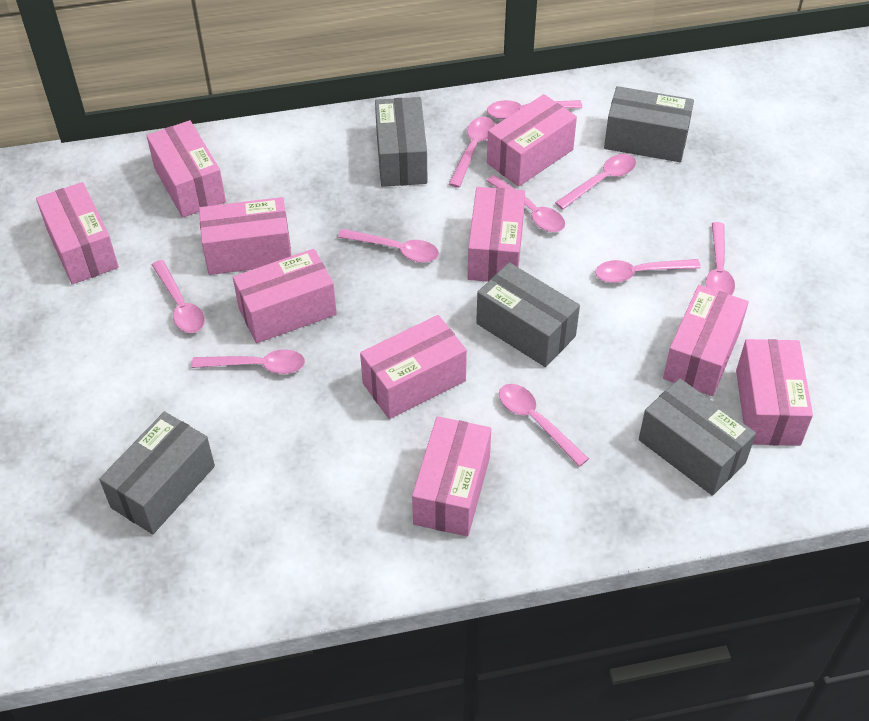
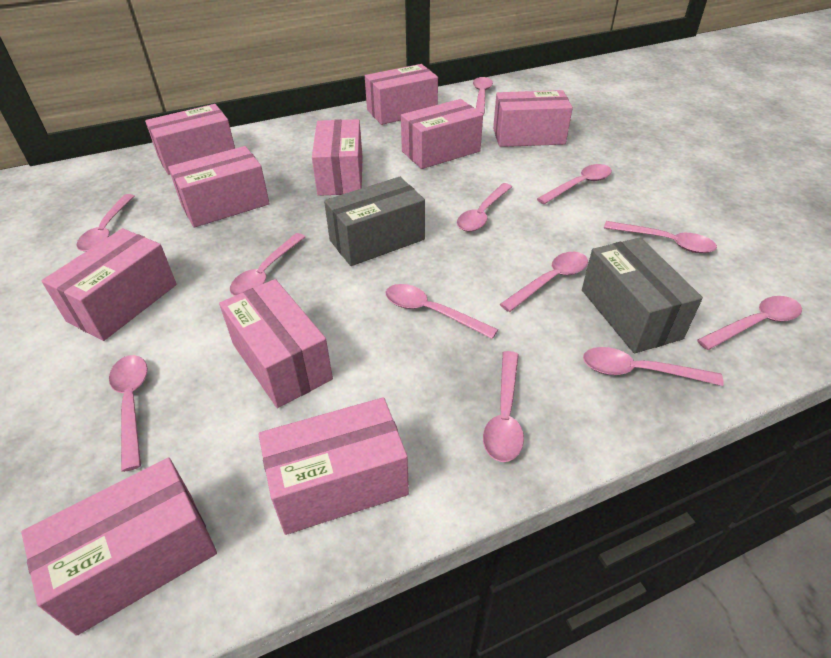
grey box: [99,411,215,534] [375,97,428,187] [476,262,580,367] [604,86,694,162] [639,378,756,496] = 5 -> [324,177,425,266] [582,237,703,353] = 2
pink spoon: [152,260,205,333] [191,349,305,374] [338,229,439,263] [449,117,495,188] [487,100,582,119] [487,175,565,232] [499,384,589,467] [555,154,636,210] [595,259,701,283] [705,222,735,295] = 10 -> [77,194,134,252] [109,355,148,472] [230,233,305,296] [386,284,498,339] [457,183,512,232] [473,77,493,115] [483,351,524,462] [500,252,588,312] [537,164,612,204] [583,347,724,386] [604,221,717,253] [697,296,802,350] = 12

